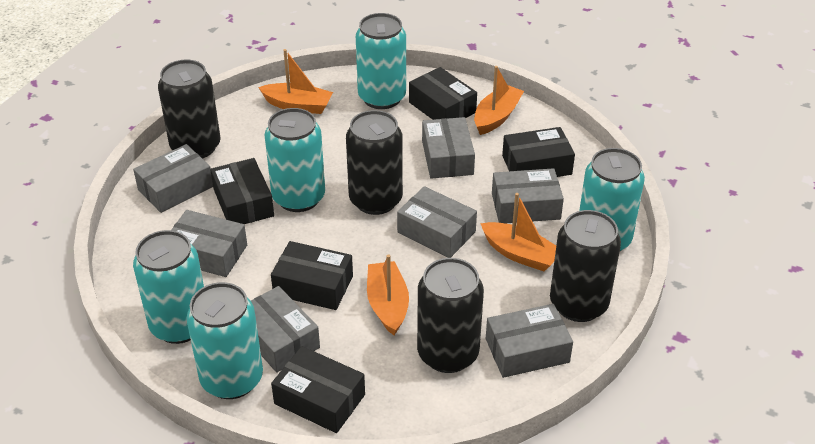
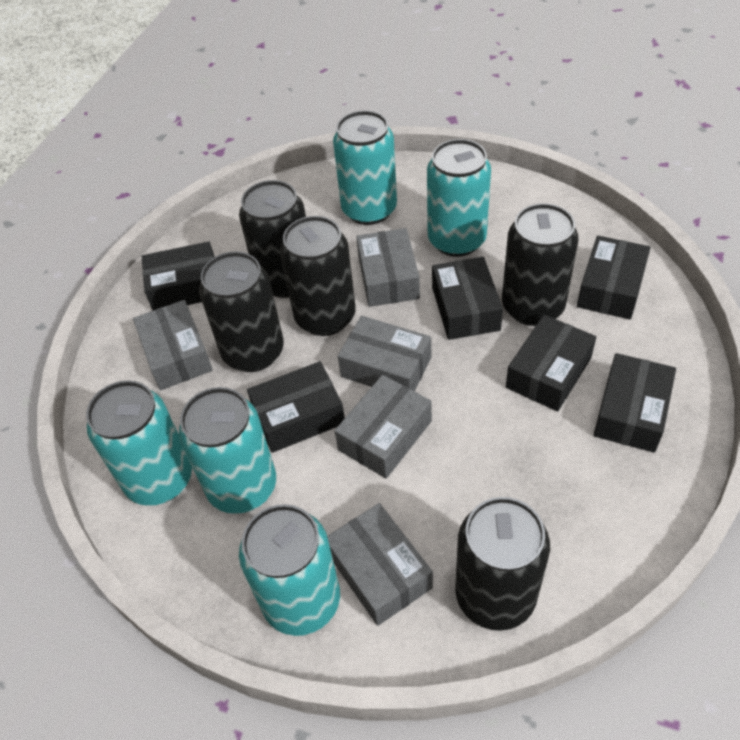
black box: [210,158,274,224] [271,241,353,310] [271,346,365,433] [409,67,477,120] [502,127,575,177] = 5 -> [142,242,214,311] [247,361,345,453] [432,257,503,340] [506,315,596,412] [577,235,651,320] [594,353,676,453] = 6
black can: [158,60,220,158] [346,110,403,215] [417,258,484,373] [550,210,621,322] = 4 -> [199,251,284,372] [239,180,306,298] [280,216,356,336] [455,497,550,631] [502,203,579,326] = 5
grey box: [133,144,213,213] [171,210,247,277] [251,286,320,373] [397,186,477,258] [422,117,475,179] [486,304,573,378] [492,168,564,223] = 7 -> [133,300,213,390] [327,503,433,626] [335,375,432,479] [338,316,431,391] [356,228,420,307] = 5
orange boat: [258,49,333,114] [367,254,409,335] [474,66,524,135] [480,193,556,272] = 4 -> none = 0

